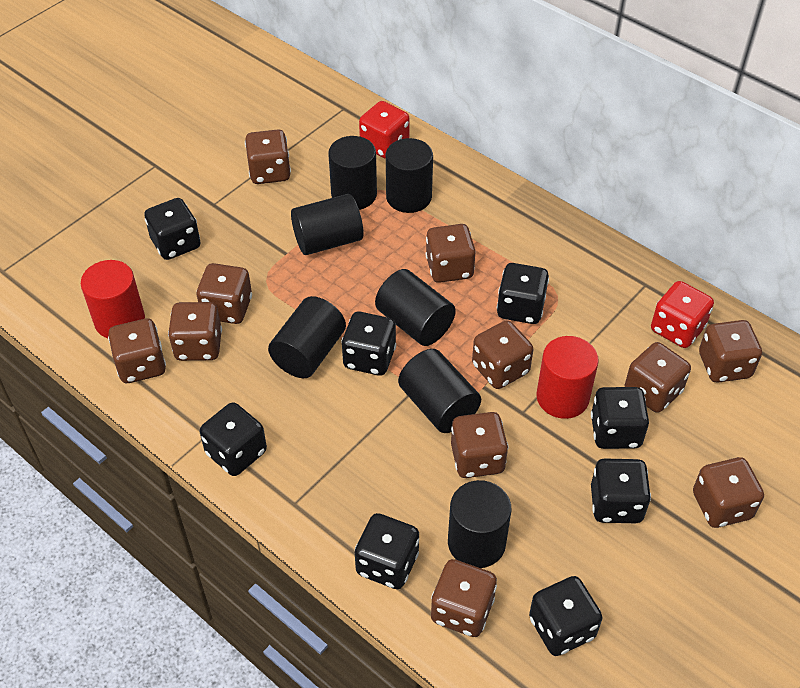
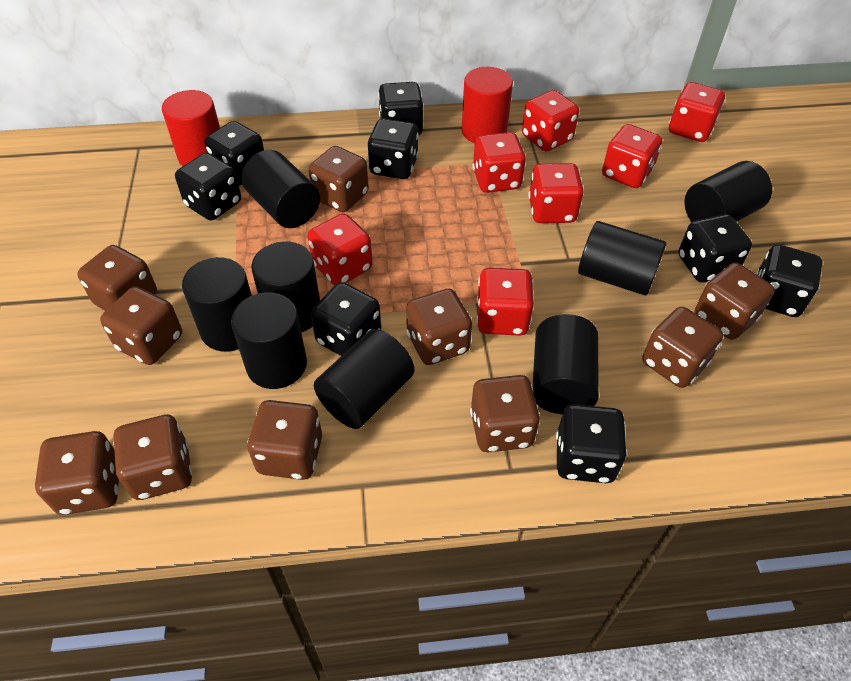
black cylinder: [268,296,346,378] [291,194,364,255] [328,136,377,210] [375,269,456,346] [386,138,433,213] [398,349,481,433] [448,480,511,568] = 7 -> [182,257,252,352] [231,292,307,389] [242,150,320,228] [251,241,320,332] [314,329,415,429] [533,314,599,414] [578,221,666,295] [684,161,772,222] = 8
brown dice: [108,318,166,383] [168,302,222,361] [196,263,252,324] [245,130,291,184] [426,224,476,283] [431,559,497,637] [451,412,508,478] [472,320,533,389] [625,342,691,413] [693,457,764,528] [699,320,762,383] = 11 -> [35,431,119,515] [77,245,157,311] [100,287,182,365] [113,415,192,500] [247,400,322,480] [309,146,369,212] [406,289,472,365] [470,375,540,452] [642,307,723,388] [695,263,775,340] = 10
red dice: [359,101,410,159] [651,281,714,348] = 2 -> [307,213,373,285] [472,132,526,193] [476,268,534,335] [522,90,579,151] [528,163,584,223] [602,124,662,188] [669,82,725,142] = 7

